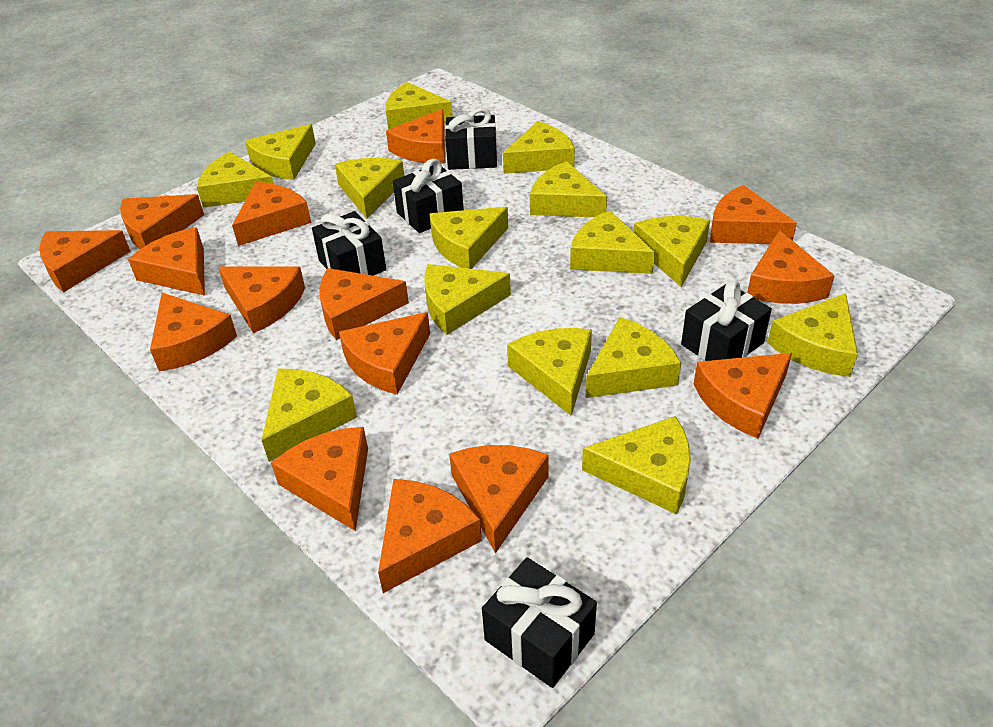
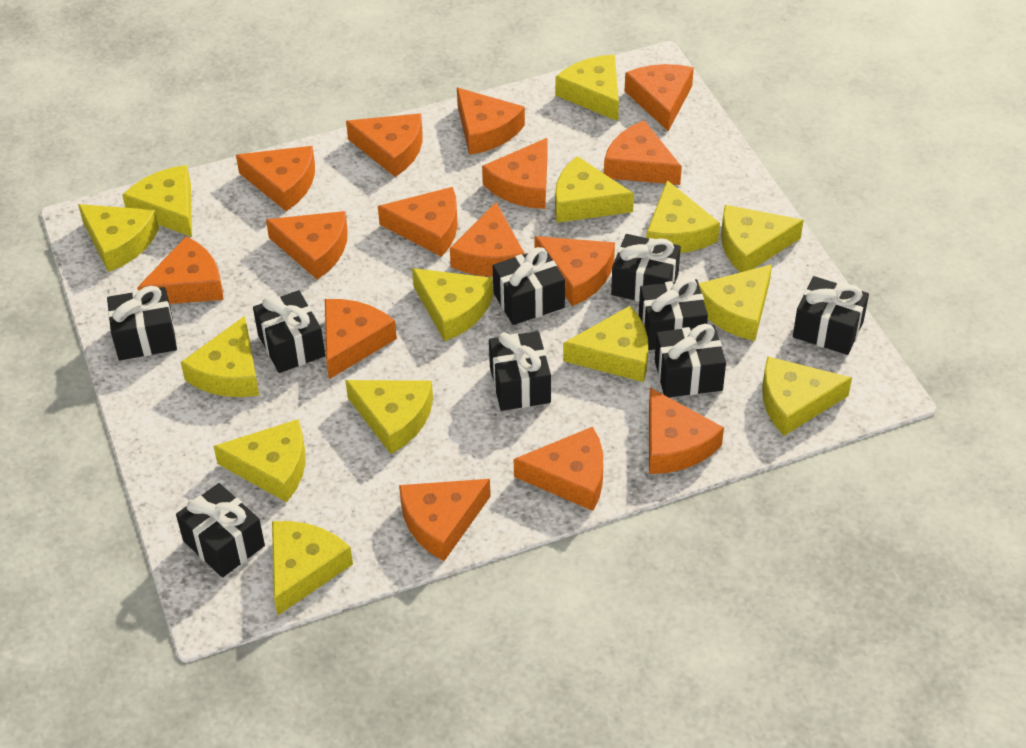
black gift: [312,211,386,276] [393,159,464,233] [445,108,497,170] [482,557,597,688] [681,280,772,361] = 5 -> [107,286,177,360] [176,483,265,577] [253,290,325,373] [489,331,551,411] [493,247,565,325] [611,234,681,302] [639,277,708,350] [655,324,726,397] [793,276,869,355] = 9
yellow cheese: [197,152,273,208] [245,124,316,180] [262,368,357,462] [335,158,404,219] [385,82,453,129] [425,264,511,335] [429,207,508,269] [503,121,575,174] [507,328,592,416] [530,161,607,217] [570,211,655,274] [582,416,691,515] [585,317,681,398] [633,216,710,287] [767,293,858,377] = 15 -> [78,204,159,272] [122,165,192,237] [181,316,259,397] [213,419,305,502] [272,521,353,615] [345,380,433,454] [412,268,493,341] [555,55,619,121] [555,156,634,223] [563,306,648,382] [646,180,720,253] [699,264,772,341] [721,205,803,272] [762,356,852,436] = 14

